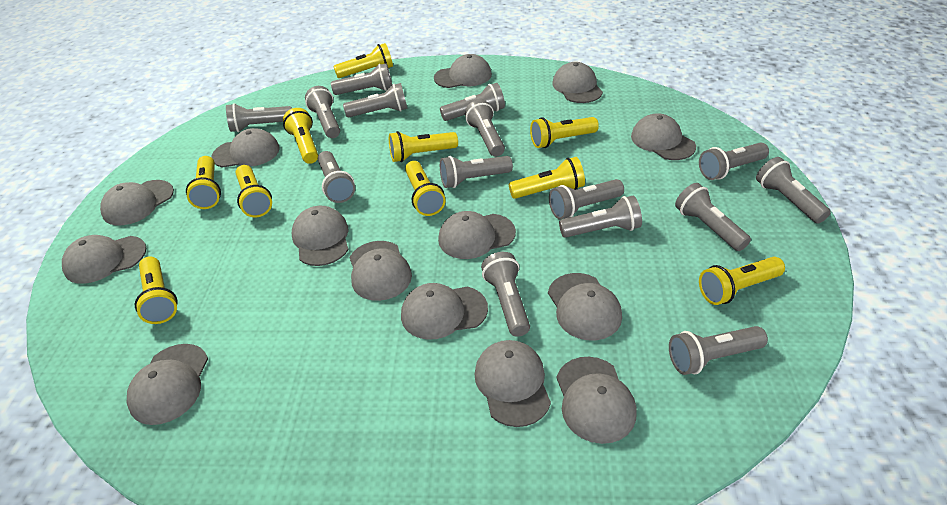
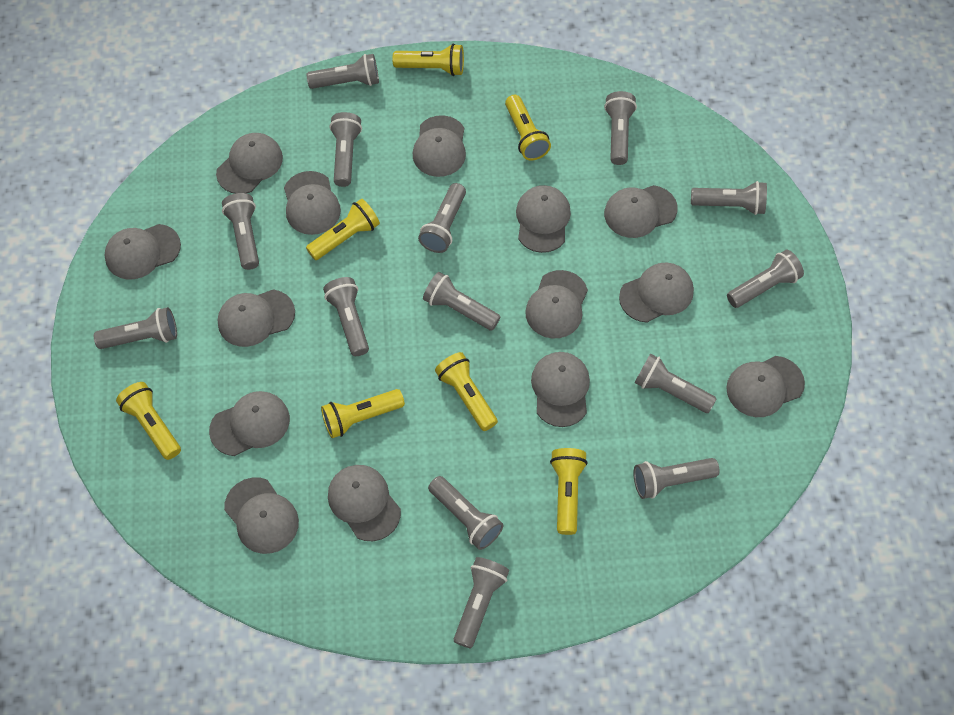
grey flashlight: [226,103,292,132] [305,86,340,138] [318,151,355,203] [331,63,392,95] [343,83,408,117] [440,83,505,121] [440,156,513,188] [465,100,505,157] [481,252,530,337] [549,179,624,220] [559,196,642,238] [669,326,768,375] [675,183,751,251] [699,143,769,180] [756,157,831,223] = 15 -> [94,307,177,349] [222,193,259,270] [306,54,379,89] [323,277,369,356] [329,112,362,187] [418,183,466,253] [423,272,500,331] [428,476,503,550] [454,557,509,648] [604,91,637,165] [633,458,720,499] [634,354,716,413] [691,181,767,215] [727,250,804,308] = 14
yellow flashlight: [135,256,178,324] [186,156,221,209] [236,165,272,217] [283,108,318,164] [333,43,393,78] [389,131,458,162] [405,161,446,216] [509,157,585,199] [530,117,599,148] [699,257,785,305] = 10 -> [116,382,181,460] [306,199,380,260] [321,389,405,438] [392,44,464,76] [435,352,498,431] [505,95,551,160] [550,448,588,535] = 7

